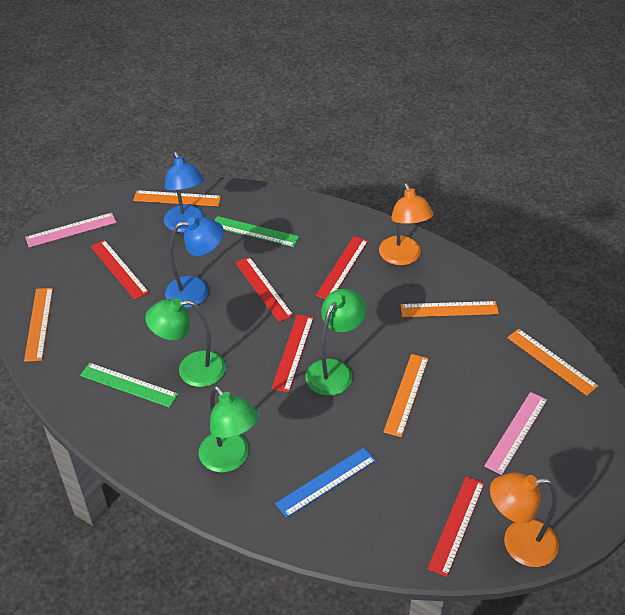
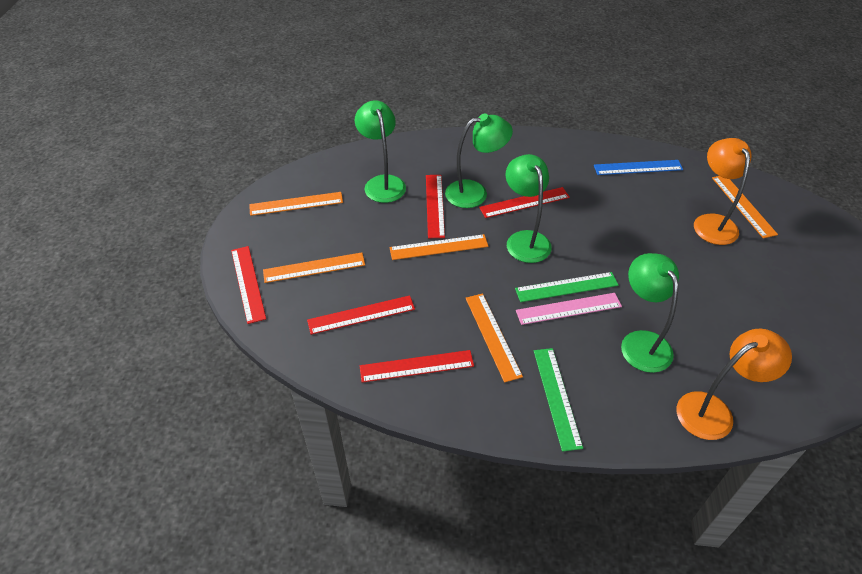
blue lamp: [164,152,205,233] [165,217,224,308] = 2 -> none = 0
green lamp: [145,298,226,387] [199,386,259,472] [305,289,366,396] = 3 -> [355,100,406,203] [445,114,513,208] [506,154,552,263] [621,253,679,373] = 4
pink ruler: [25,213,116,247] [484,392,547,475] = 2 -> [516,293,622,325] = 1

